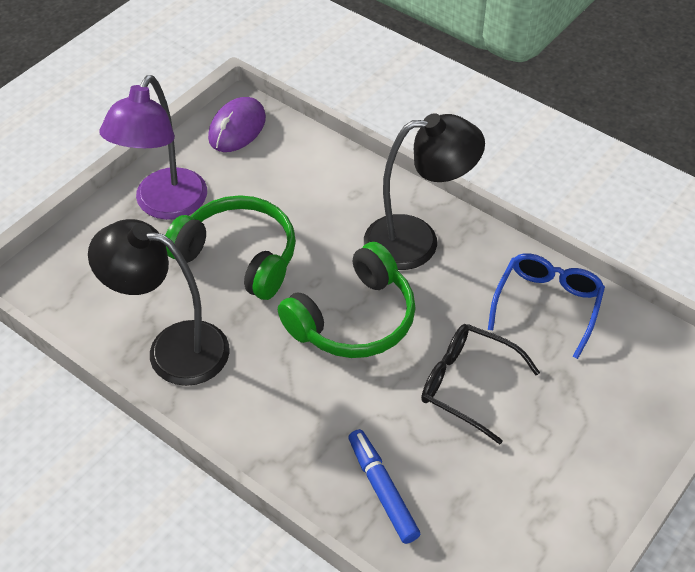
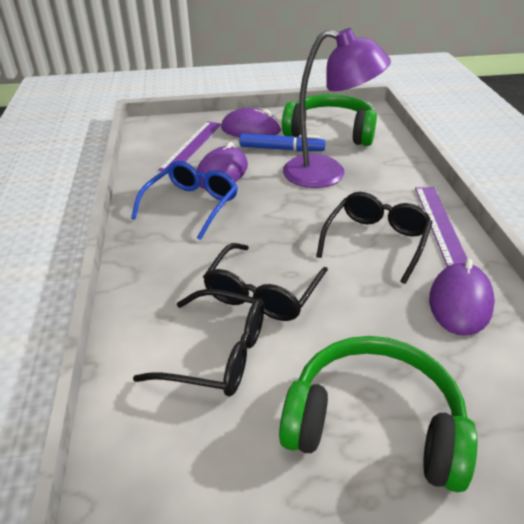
black glasses: [421,324,540,444] = 1 -> [133,289,264,397] [203,243,328,321] [316,192,433,284] = 3
black lamp: [88,219,230,386] [364,113,485,270] = 2 -> none = 0
purple mouse: [208,97,266,152] = 1 -> [197,142,248,189] [221,108,281,137] [429,259,495,336] = 3
purple ruler: none = 0 -> [158,121,221,171] [415,187,467,267] = 2

